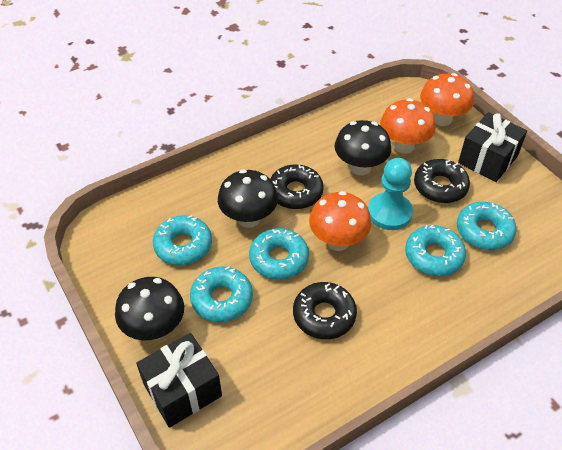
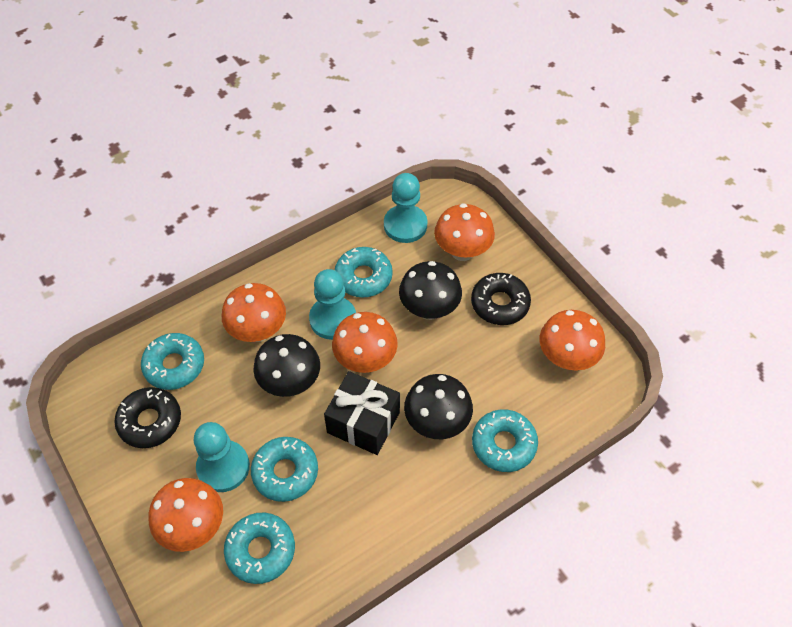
black donut: [270,164,324,209] [293,282,357,339] [414,159,470,203] = 3 -> [114,387,181,448] [471,273,531,325] = 2
black gift: [136,333,222,428] [458,112,527,182] = 2 -> [324,371,400,455] = 1
orange mushroom: [309,191,372,251] [380,98,436,154] [420,73,474,126] = 3 -> [149,478,223,552] [222,283,286,342] [332,312,398,373] [434,203,495,261] [540,310,605,371] = 5
turquoise pawn: [368,158,413,230] = 1 -> [194,422,250,492] [309,269,356,340] [384,173,427,243] = 3

